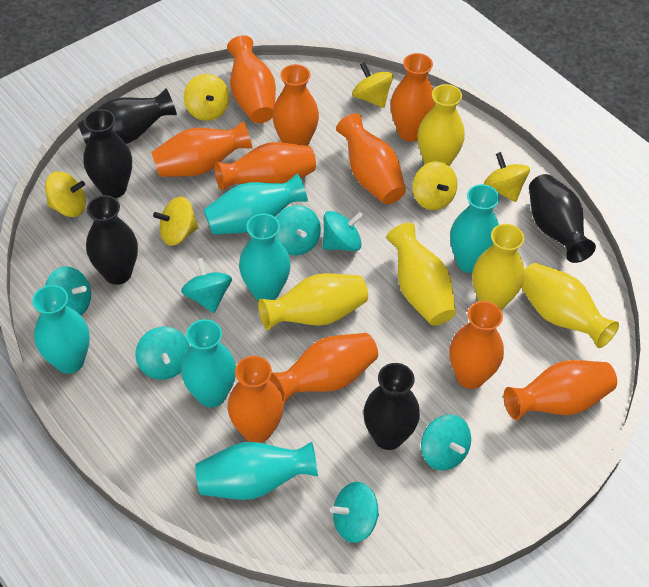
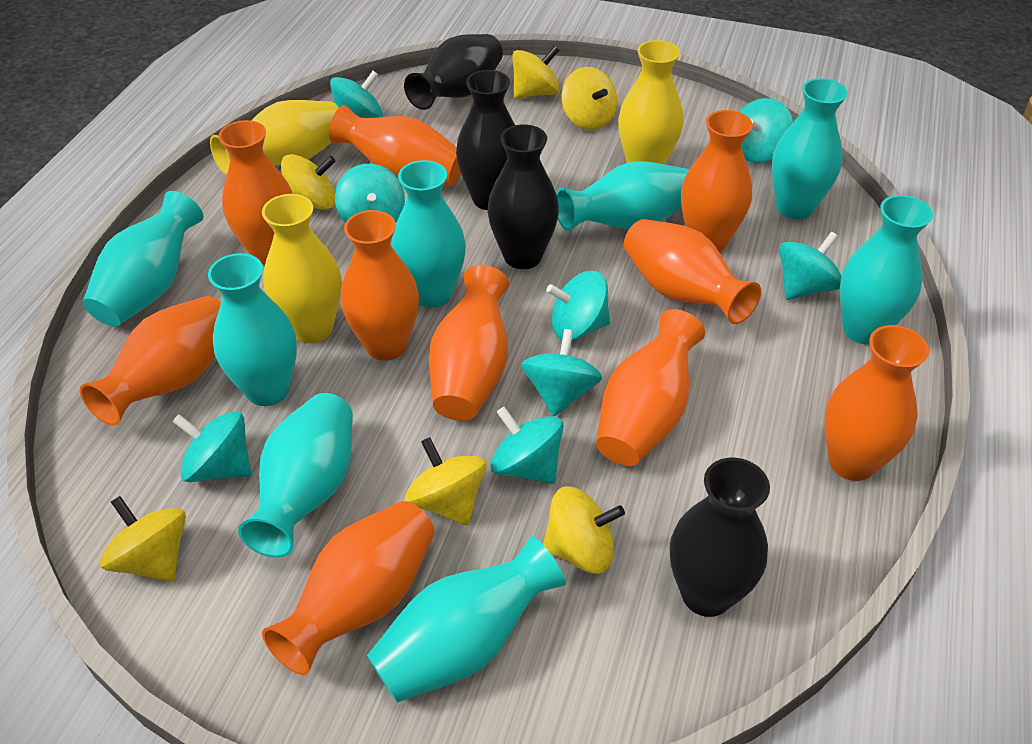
black vase: [78,89,177,145] [83,109,132,198] [86,195,138,285] [363,363,420,450] [529,174,596,263] = 5 -> [404,34,503,110] [456,70,515,210] [488,124,559,269] [670,458,770,617] = 4
turquoise spinning top: [45,266,91,315] [135,327,190,380] [181,258,232,313] [276,205,321,255] [323,211,363,251] [331,482,379,543] [421,414,471,470] = 7 -> [173,411,251,482] [330,71,383,118] [335,164,405,223] [490,406,564,484] [521,329,602,416] [546,271,610,340] [739,98,793,163] [779,231,842,300] = 8
turquoise vase: [32,285,90,374] [181,319,236,407] [195,442,318,500] [204,174,308,235] [239,213,291,301] [450,184,500,273] = 6 -> [83,191,203,327] [208,253,297,406] [238,393,353,558] [367,536,565,702] [392,160,466,308] [556,161,689,231] [772,78,848,220] [840,195,933,345] = 8
yellow vase: [258,273,368,330] [387,223,456,326] [417,84,465,166] [473,224,525,310] [521,263,619,348] = 5 -> [210,100,339,175] [262,194,341,343] [618,40,683,165] = 3

